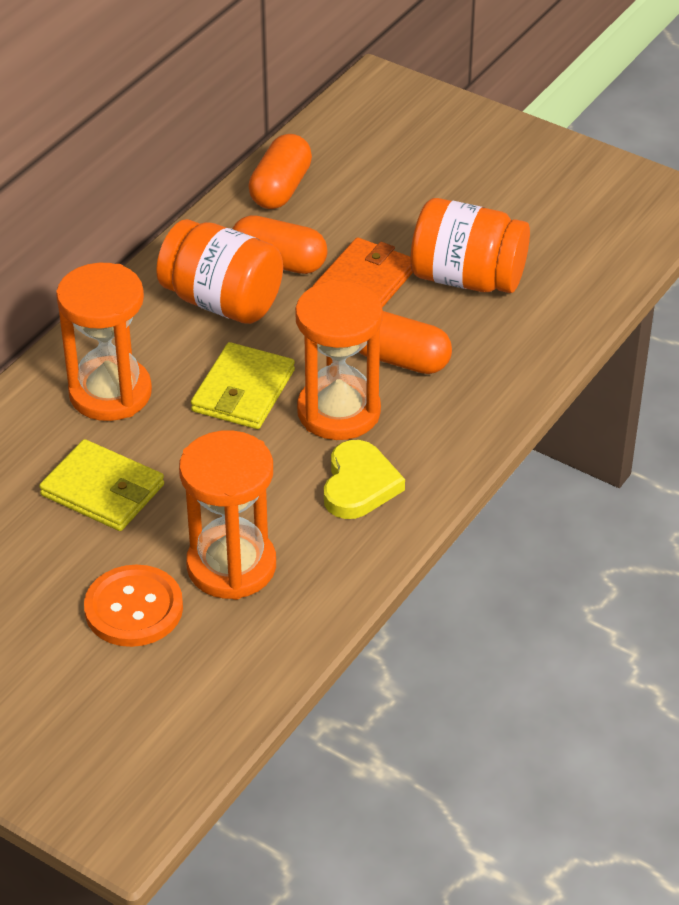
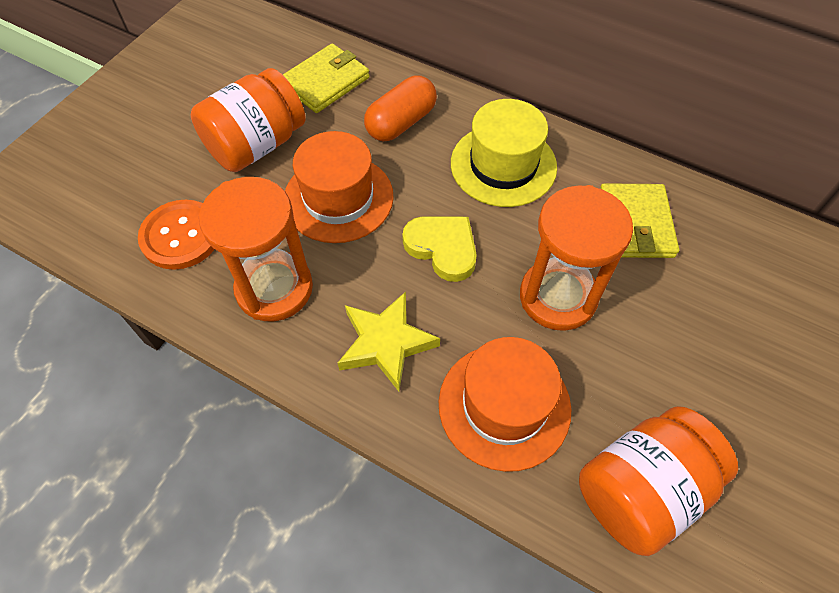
orange capsule: [232,215,328,274] [248,134,312,209] [359,311,452,374] = 3 -> [364,76,437,142] = 1
orange hat: none = 0 -> [285,131,394,243] [439,337,571,472] = 2
orange hourglass: [56,263,152,421] [179,430,276,600] [295,280,383,440] = 3 -> [199,177,313,322] [520,185,633,331] = 2
orange wallet: [312,237,413,308] = 1 -> none = 0
yellow hat: none = 0 -> [451,99,557,207] = 1
yellow star: none = 0 -> [338,292,440,391] = 1

